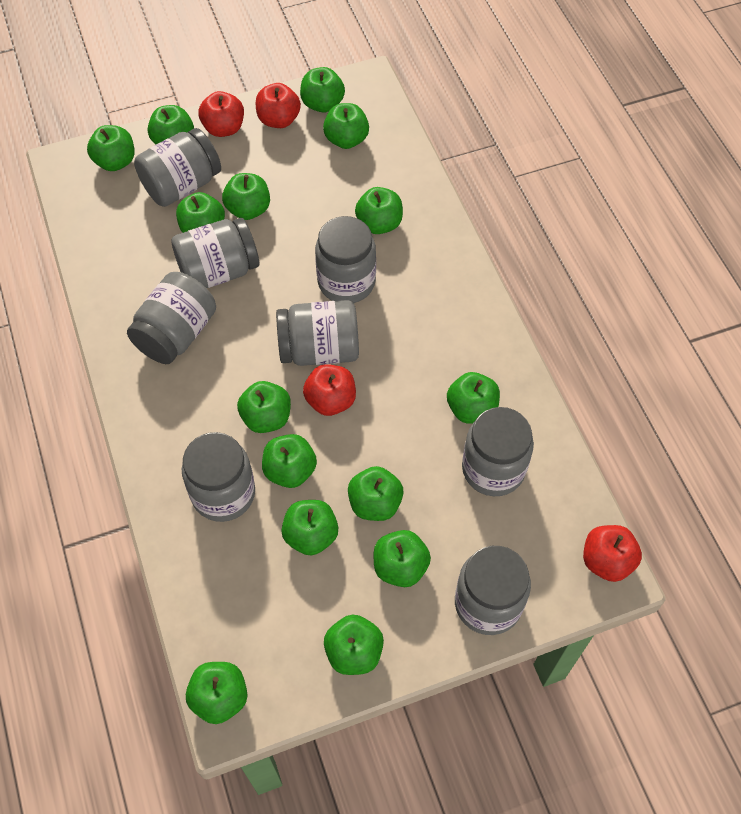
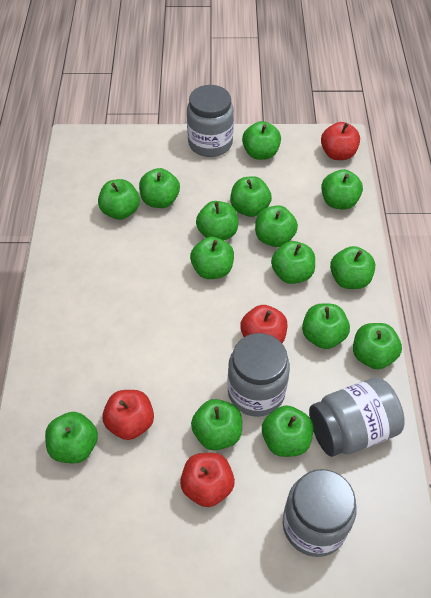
grey jar: [127,272,216,364] [134,128,221,207] [171,218,259,288] [182,432,255,522] [276,300,359,366] [315,216,376,303] [455,546,531,635] [462,407,534,496] = 8 -> [187,85,234,157] [227,333,290,417] [283,469,357,557] [309,377,405,457] = 4

